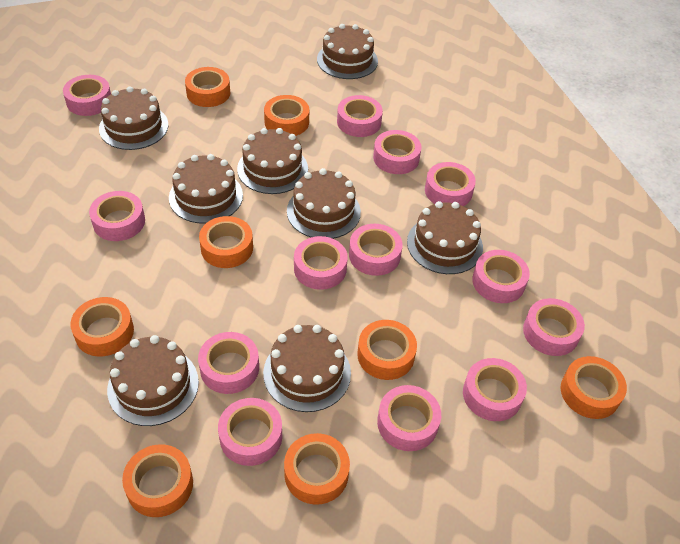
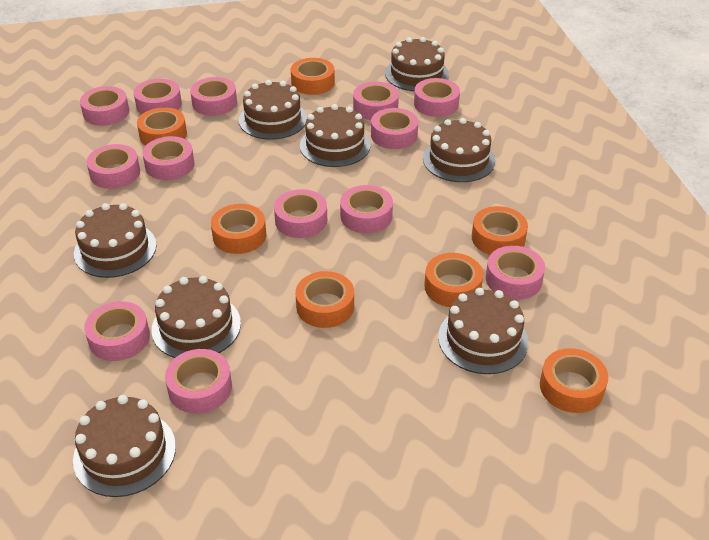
orange tape: [70,297,134,356] [122,444,193,517] [185,67,230,107] [199,216,253,268] [264,95,309,136] [284,433,350,505] [357,320,417,380] [561,356,627,419] = 8 -> [137,107,187,146] [211,204,266,254] [291,58,335,95] [296,271,354,328] [424,253,483,307] [472,206,528,255] [540,348,608,413] = 7

